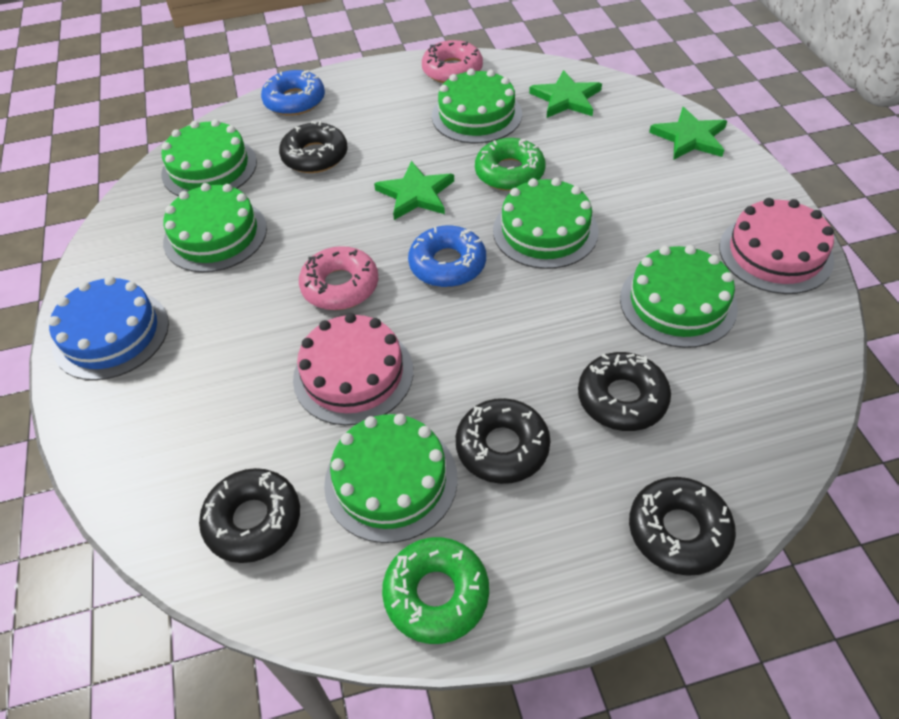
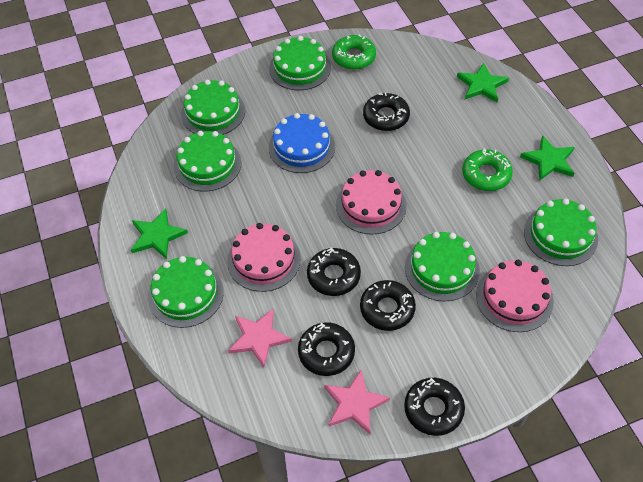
blue donut: [261,70,325,116] [408,226,486,287] = 2 -> none = 0
pink cake: [293,313,413,425] [719,198,834,294] = 2 -> [227,223,301,292] [336,170,407,235] [476,260,554,332] = 3
pink donut: [299,246,378,310] [422,40,483,83] = 2 -> none = 0
pink star: none = 0 -> [228,309,292,367] [324,369,390,434] = 2

